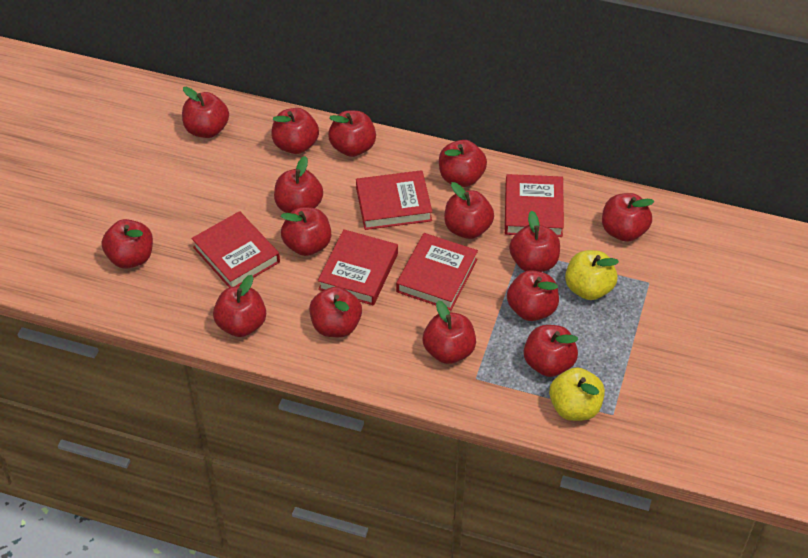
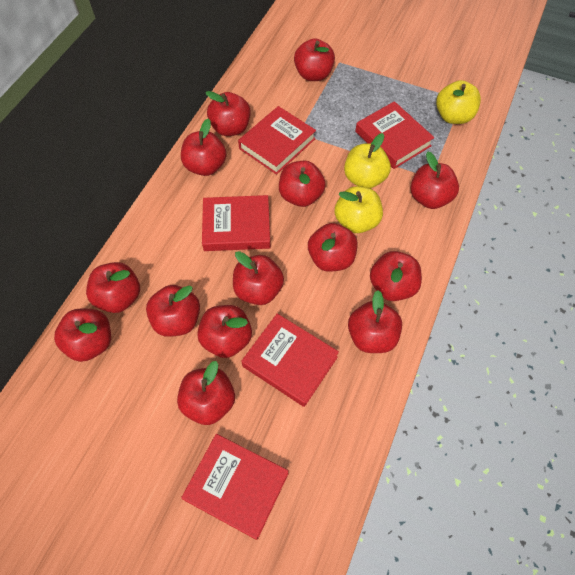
red apple: [102,219,153,269] [182,87,229,138] [213,275,266,337] [272,108,319,154] [274,156,323,213] [281,207,331,256] [309,287,362,337] [328,111,376,157] [423,300,476,364] [439,140,487,187] [444,182,494,239] [507,270,559,321] [509,211,560,272] [524,325,578,377] [602,193,655,242] = 15 -> [54,309,111,362] [86,262,140,313] [146,285,200,337] [177,361,235,425] [181,118,226,176] [197,305,252,358] [205,91,251,136] [233,251,284,305] [279,161,326,207] [294,38,335,81] [308,223,357,272] [348,290,402,353] [370,251,422,301] [411,152,459,209] = 14
yellow apple: [549,367,605,421] [565,250,619,300] = 2 -> [335,186,383,233] [344,133,391,189] [436,80,481,124] = 3

